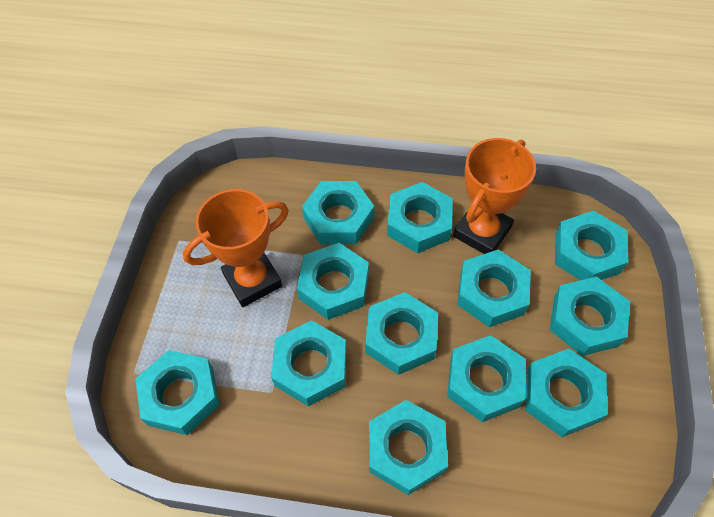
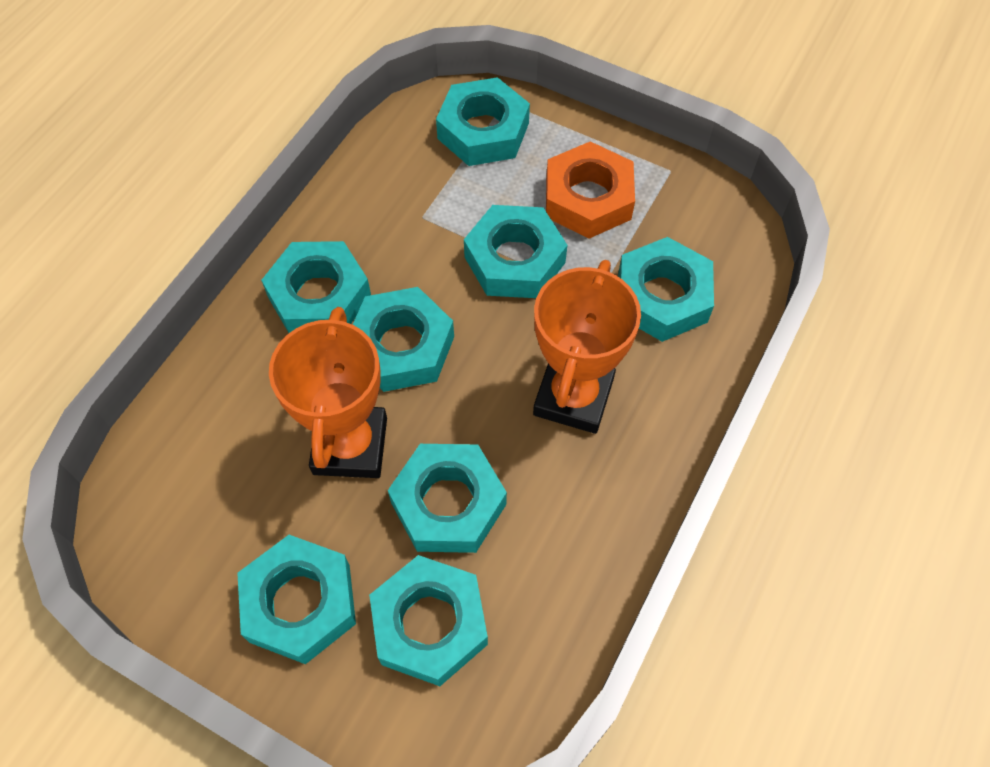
orange nut: none = 0 -> [546,141,635,239] = 1
turquoise nut: [136,350,220,435] [271,320,346,407] [297,243,369,320] [302,181,374,244] [365,292,438,375] [369,400,448,495] [387,182,453,253] [447,335,526,422] [457,249,531,327] [525,349,608,437] [550,277,630,356] [555,211,628,280] = 12 -> [237,535,356,664] [261,241,371,333] [353,287,454,392] [369,555,488,686] [388,444,507,553] [436,77,530,166] [464,205,567,298] [618,237,714,342] = 8

